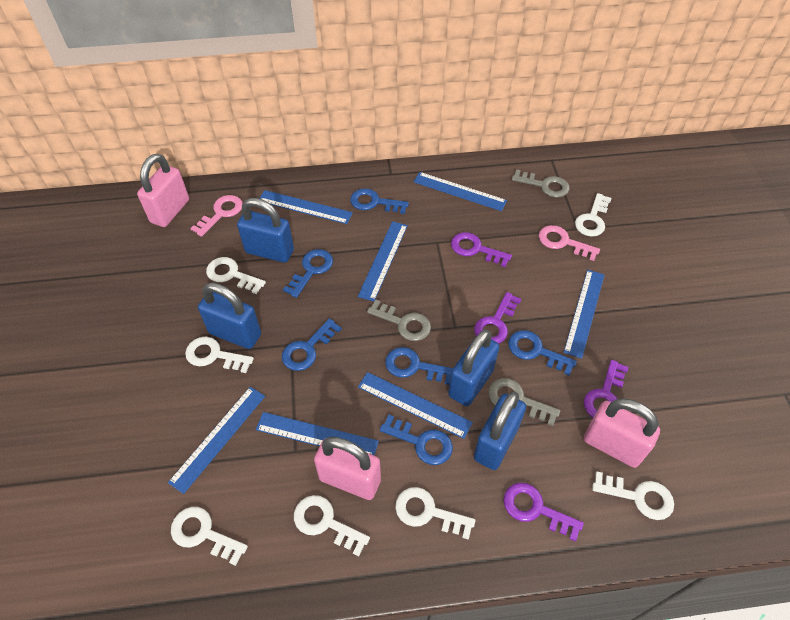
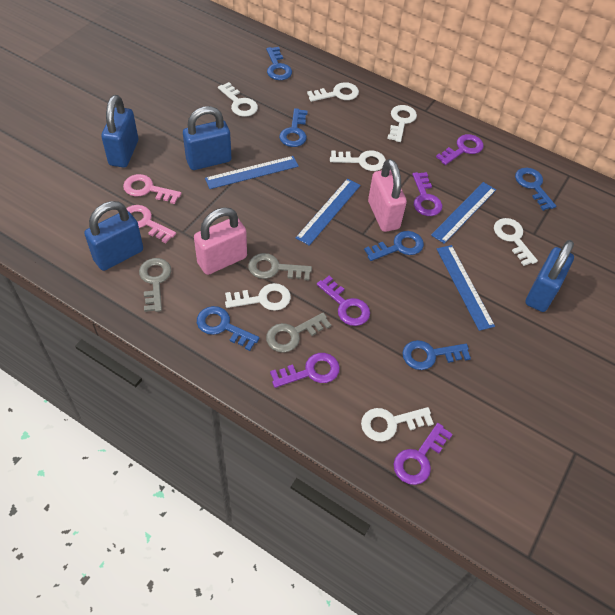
blue ruler: [168,387,265,494] [256,412,379,455] [259,190,353,224] [358,221,408,301] [358,372,473,439] [414,172,507,211] [563,270,604,359] = 7 -> [205,156,299,189] [296,179,361,246] [431,182,496,244] [437,245,495,331] = 4
pink padlock: [137,154,189,227] [314,437,381,500] [584,398,660,468] = 3 -> [194,207,247,275] [368,159,407,232] = 2
purple key: [451,232,512,267] [474,292,522,344] [503,483,584,542] [584,360,629,418] = 4 -> [270,353,340,388] [317,276,370,326] [393,423,453,485] [412,172,442,216] [436,134,484,165] = 5

